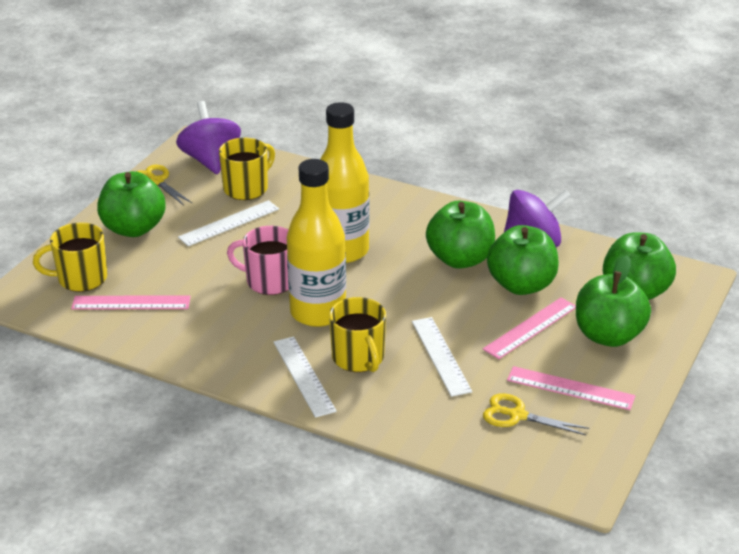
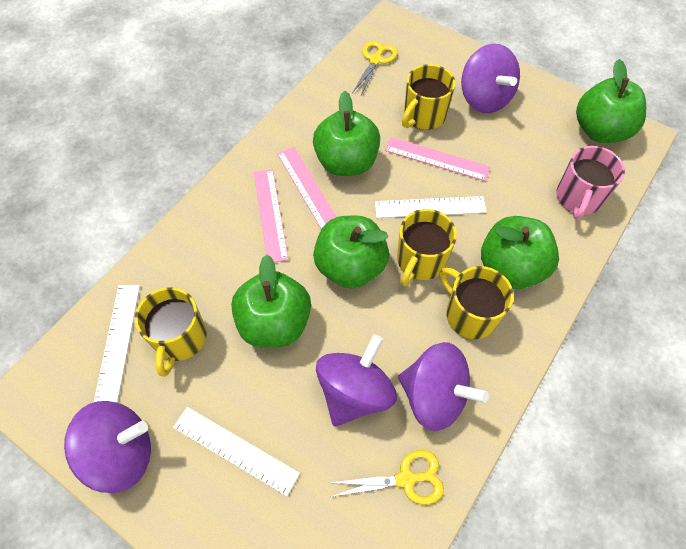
purple spinning top: [176,101,241,174] [504,189,571,247] = 2 -> [64,401,151,493] [316,334,397,427] [398,342,489,431] [461,44,520,113] = 4
yellow bottle: [287,159,346,327] [320,102,370,263] = 2 -> none = 0
yellow mug: [33,222,107,292] [219,138,275,200] [329,297,386,372] = 3 -> [135,287,207,377] [397,209,457,286] [402,64,455,130] [440,266,514,339] = 4

